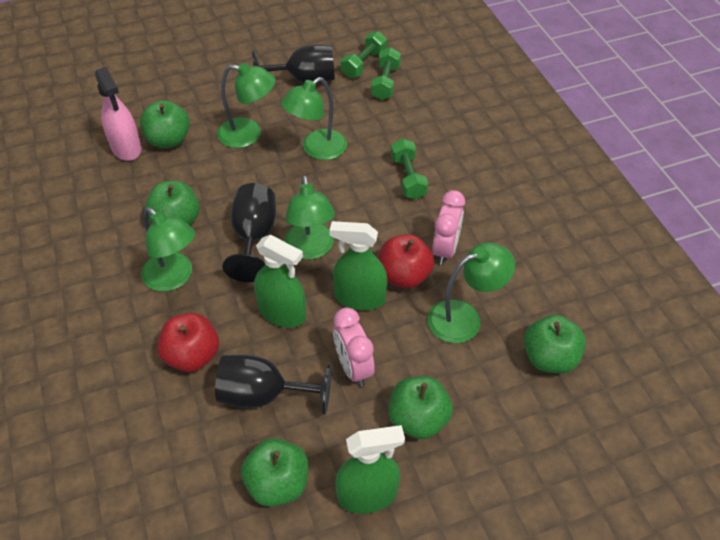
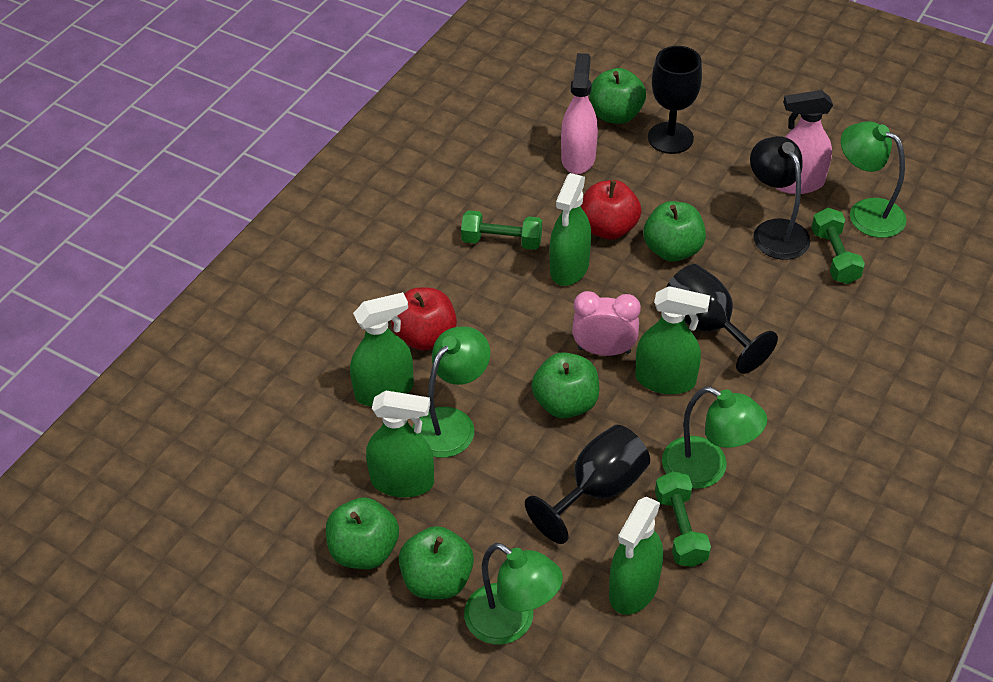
black lamp: none = 0 -> [750,136,811,260] = 1
green lamp: [141,207,195,292] [217,63,276,148] [281,77,347,160] [285,175,335,260] [427,242,515,343] = 5 -> [412,326,490,458] [464,543,563,645] [662,387,767,489] [841,121,907,238] = 4
green spray bottle: [254,235,306,328] [329,221,387,310] [335,425,405,514] = 3 -> [350,292,414,406] [366,391,434,497] [550,173,591,286] [609,497,663,615] [635,286,710,394] = 5
pink clock: [333,307,375,387] [432,190,465,265] = 2 -> [572,291,641,356] = 1
pink spray bottle: [95,67,141,161] = 1 -> [561,53,598,174] [776,90,833,194] = 2

